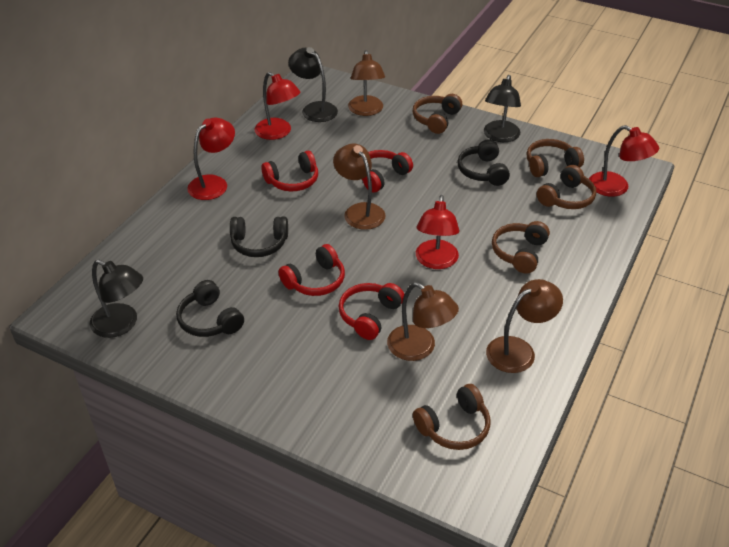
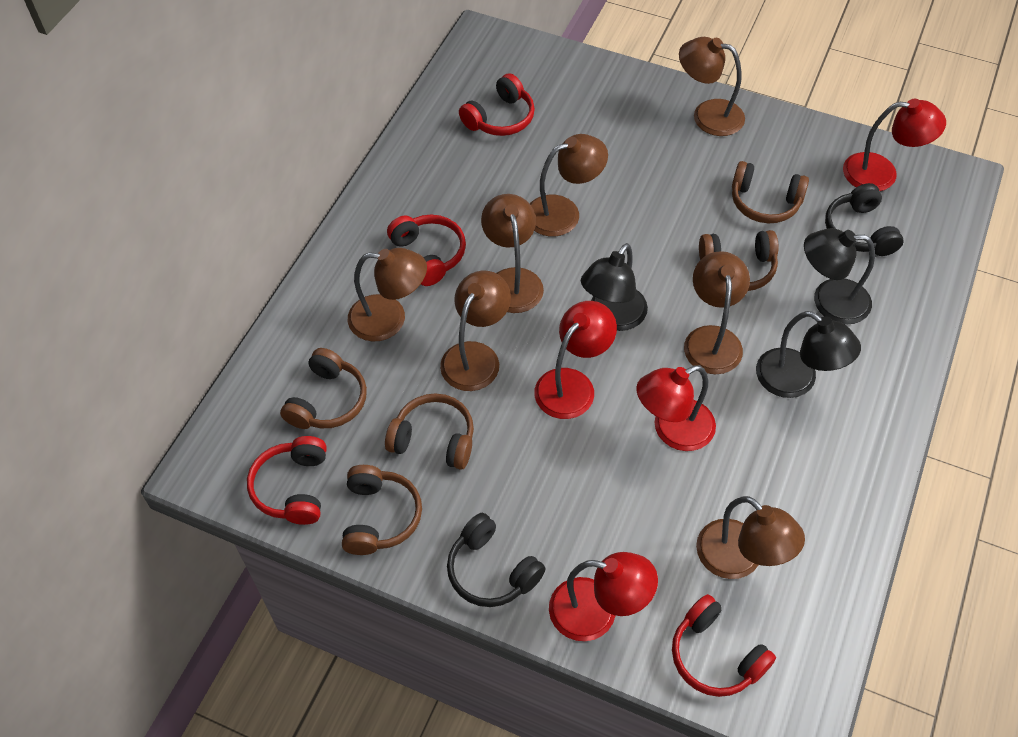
black headphones: [176,280,244,337] [230,216,288,257] [457,139,510,186] = 3 -> [447,513,546,607] [825,183,904,256] = 2
brown lamp: [333,144,386,230] [348,50,385,116] [387,282,459,361] [486,279,563,373] = 4 -> [348,248,427,342] [440,271,511,391] [481,194,544,313] [530,134,608,236] [679,37,745,136] [684,251,750,374] [696,496,805,579] = 7

